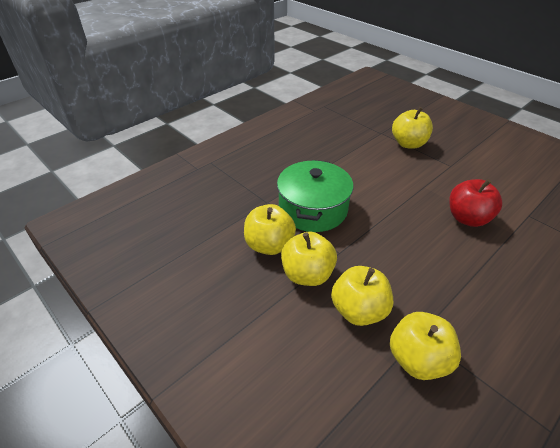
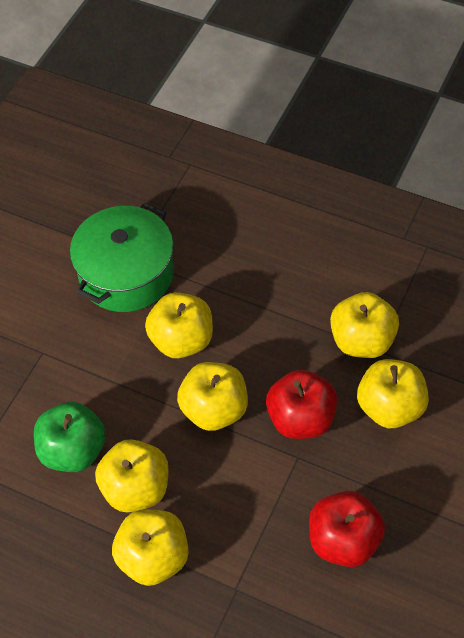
green apple: none = 0 -> [34,402,106,472] = 1
red apple: [449,179,502,227] = 1 -> [266,370,337,439] [309,491,385,567] = 2
yellow apple: [244,204,296,255] [281,232,337,286] [331,266,393,326] [390,312,461,380] [392,107,433,149] = 5 -> [95,439,169,512] [112,509,189,586] [145,292,213,358] [177,362,248,431] [330,292,399,358] [357,359,429,428] = 6

